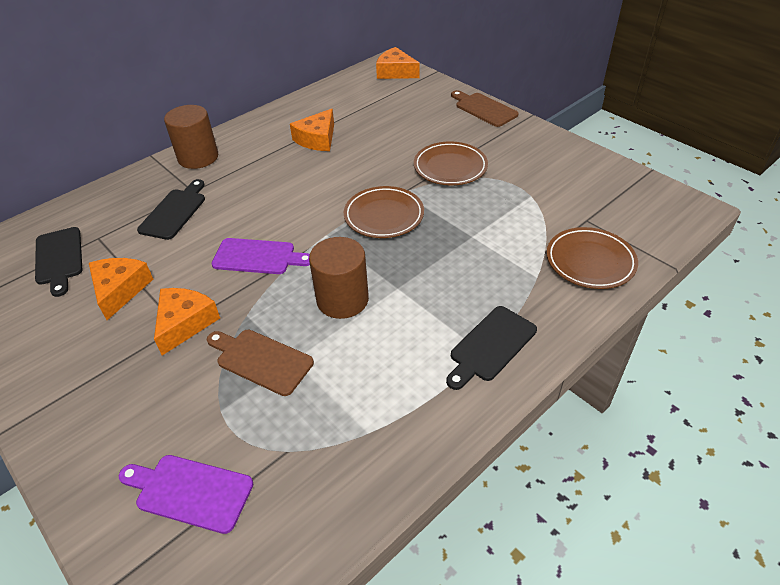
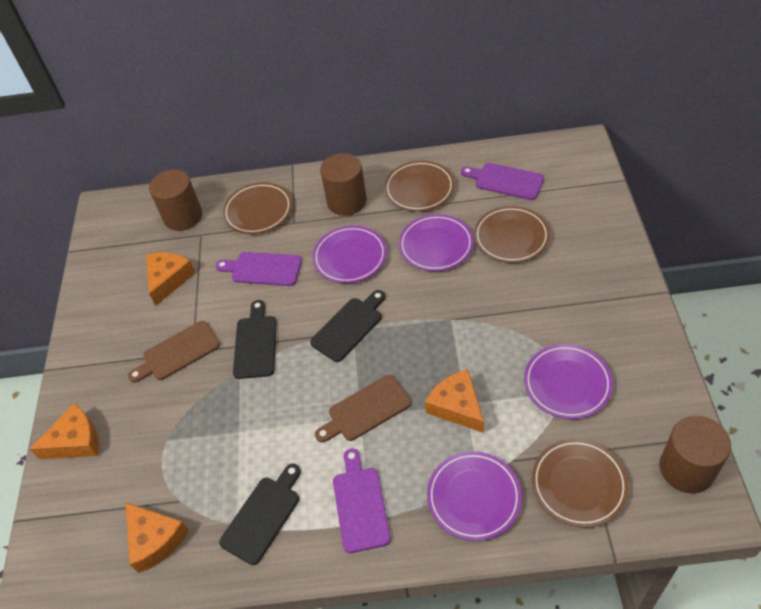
brown cylinder: [164,105,218,169] [309,237,369,319] = 2 -> [149,169,202,231] [320,153,367,216] [660,416,731,493] = 3
brown plate: [344,186,424,238] [414,141,488,185] [547,227,638,289] = 3 -> [223,182,292,234] [384,160,455,212] [474,206,550,263] [532,439,629,528] = 4
purple cutting board: [119,455,253,534] [211,238,310,274] = 2 -> [216,252,302,286] [333,449,391,553] [461,163,544,200] = 3
purple plate: none = 0 -> [313,226,387,283] [399,214,474,271] [427,451,522,541] [524,344,613,419] = 4

